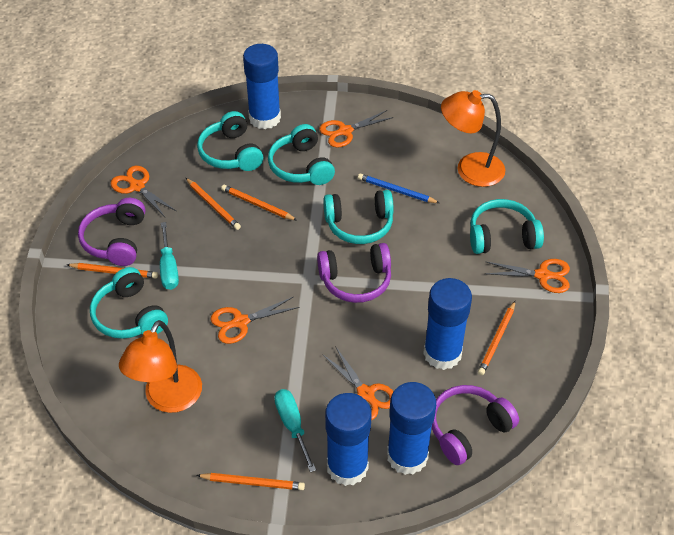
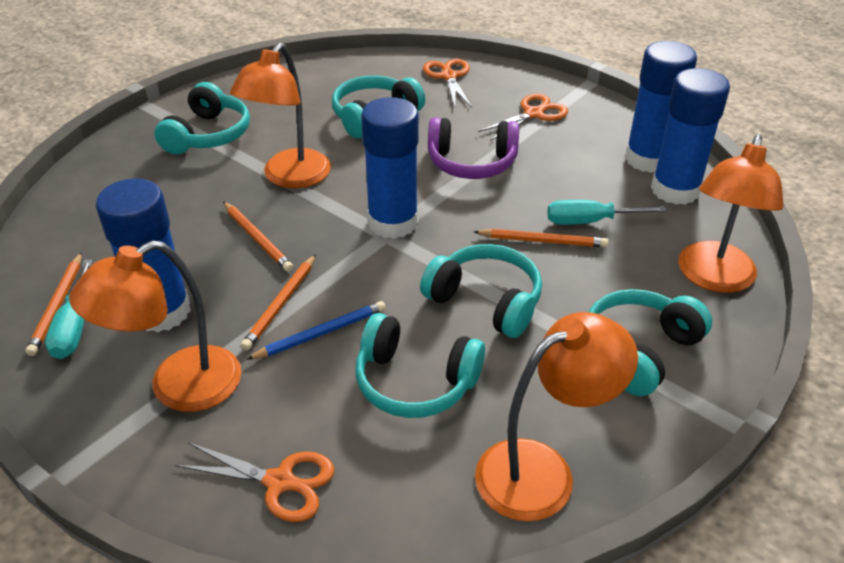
orange lamp: [119,320,202,413] [441,90,505,187] = 2 -> [69,240,241,412] [230,43,331,188] [475,312,638,522] [678,134,784,293] = 4
orange pencil: [66,263,158,278] [186,178,241,230] [196,473,305,490] [221,185,297,220] [478,301,515,375] = 5 -> [25,252,82,356] [223,201,293,272] [241,254,316,351] [474,229,608,248] = 4
orange scissors: [111,166,176,217] [211,297,299,344] [319,110,394,147] [322,346,394,420] [485,259,570,293] = 5 -> [175,442,334,522] [423,59,472,108] [478,94,568,141] = 3
purple headphones: [78,198,145,266] [317,243,391,303] [432,385,519,465] = 3 -> [428,117,519,179] = 1

